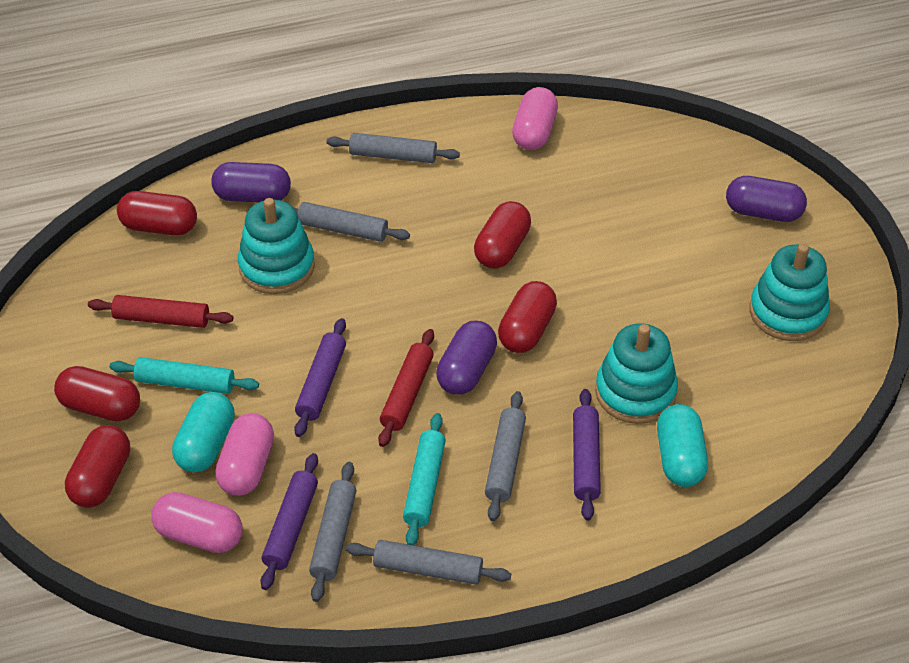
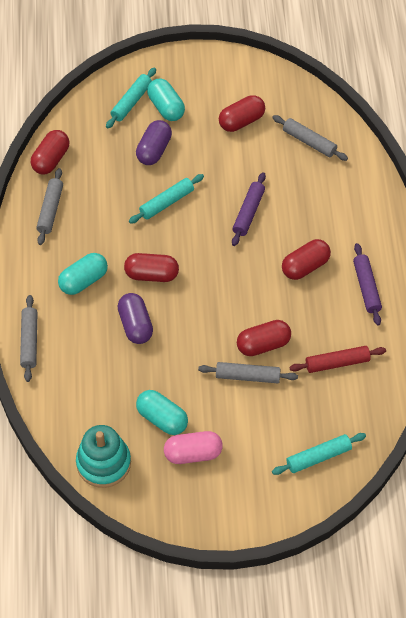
grey rolling pin: [293,202,410,242] [309,462,356,602] [326,133,460,163] [346,540,511,585] [485,391,526,521] = 5 -> [20,295,38,382] [36,168,63,245] [198,362,298,383] [272,115,348,161] = 4
pink capsule: [151,492,243,553] [215,413,274,496] [512,87,558,150] = 3 -> [164,431,223,464] = 1
purple capsule: [211,162,291,202] [436,321,497,395] [726,176,807,222] = 3 -> [118,293,153,344] [136,120,172,165] = 2
purple rolling pin: [261,453,318,590] [294,318,346,437] [573,389,601,521] = 3 -> [232,172,266,246] [353,243,382,325] = 2
red rolling pin: [88,295,233,328] [378,329,434,447] = 2 -> [289,346,386,373] = 1
turquoise capsule: [172,392,235,472] [657,404,708,487] = 2 -> [58,253,108,295] [136,390,188,435] [147,78,185,121] = 3
turquoise rolling pin: [109,357,259,394] [403,413,446,545] = 2 -> [106,68,156,128] [129,174,204,224] [272,433,366,475] = 3
turquoise stacking toy: [238,198,315,294] [595,323,678,424] [750,244,830,341] = 3 -> [76,425,131,488] = 1

